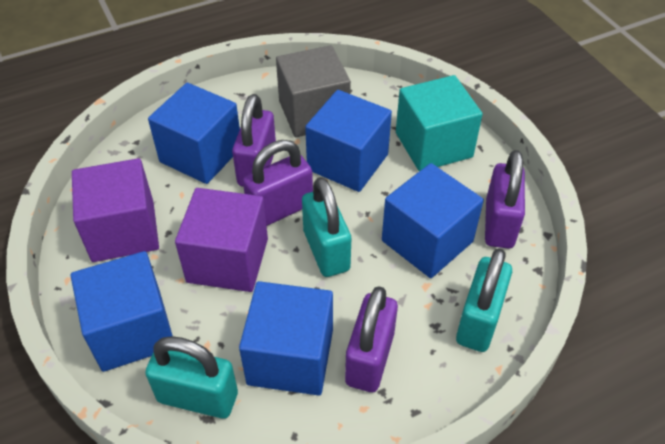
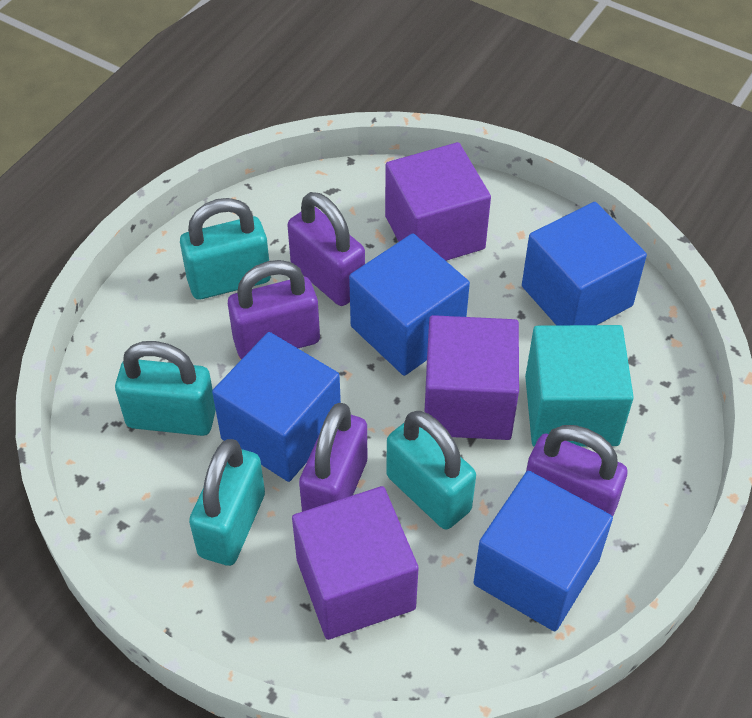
blue cube: [71,251,173,372] [148,83,240,184] [239,281,333,396] [305,90,392,192] [382,163,484,278] = 5 -> [212,332,341,482] [349,233,470,376] [473,471,613,631] [522,202,647,325] = 4
grey cube: [276,45,351,137] = 1 -> none = 0
purple cube: [72,158,159,262] [175,188,268,292] = 2 -> [292,486,419,640] [385,142,491,261] [425,315,519,440] = 3
turquoise padlock: [145,336,238,419] [302,177,351,277] [456,248,512,352] = 3 -> [115,341,216,436] [180,198,271,300] [189,439,265,566] [386,411,476,529] = 4

